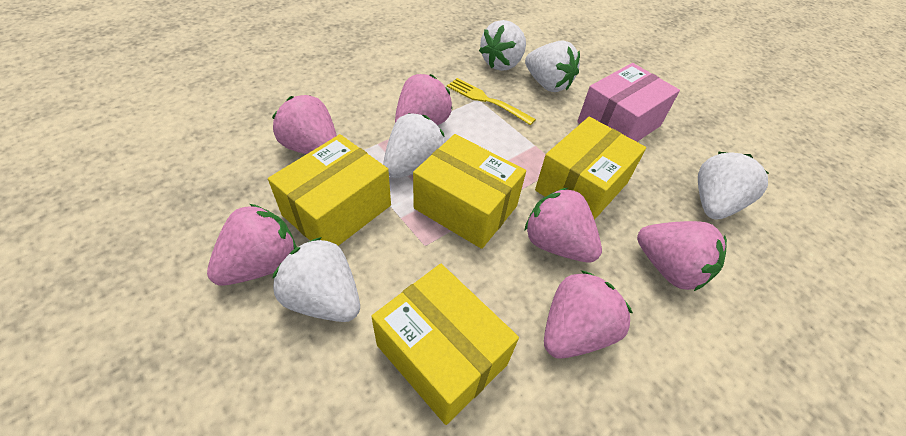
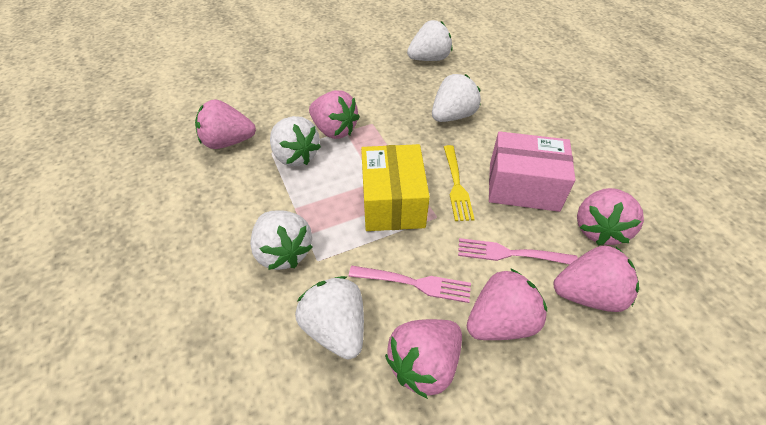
pink fork: none = 0 -> [348,266,471,303] [458,238,578,264] = 2
yellow box: [268,134,391,246] [371,264,519,425] [413,134,526,249] [535,117,646,220] = 4 -> [361,144,430,231] = 1

